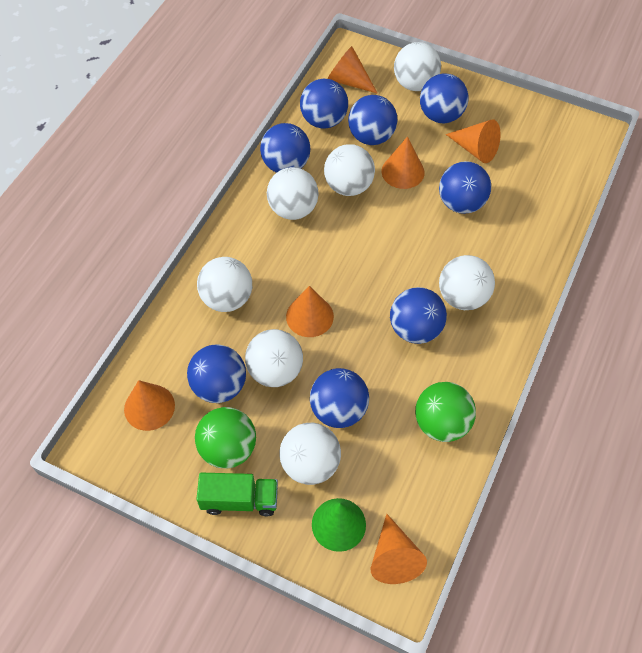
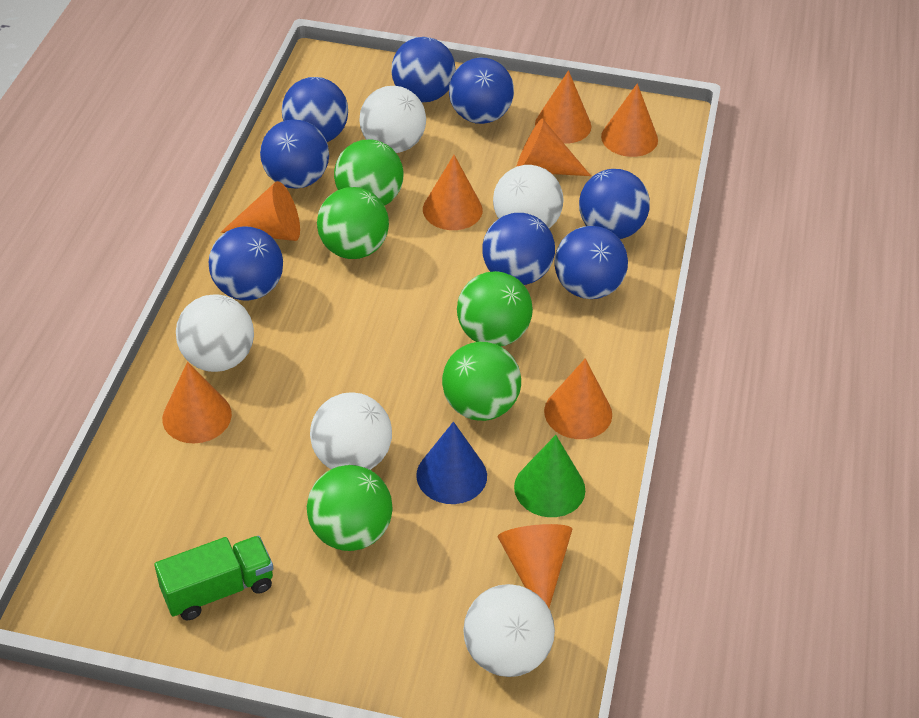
blue cone: none = 0 -> [416,422,487,504] = 1
green ball: [195,407,256,469] [415,382,476,442] = 2 -> [307,465,393,551] [317,187,389,259] [334,139,404,206] [442,342,521,421] [457,271,533,346] = 5
orange cone: [124,380,175,431] [286,286,334,337] [327,46,378,94] [371,514,427,584] [382,136,425,189] [446,119,501,163] = 6 -> [162,362,232,443] [221,181,300,241] [423,155,483,230] [498,524,572,608] [516,119,591,176] [535,70,592,144] [544,358,612,439] [601,83,658,157] = 8
white ball: [197,257,252,312] [245,329,303,387] [267,167,319,220] [279,423,341,485] [324,144,375,196] [394,42,441,91] [439,255,495,310] = 7 -> [176,294,254,372] [310,393,392,470] [359,86,426,153] [463,584,555,677] [493,165,564,228] = 5

